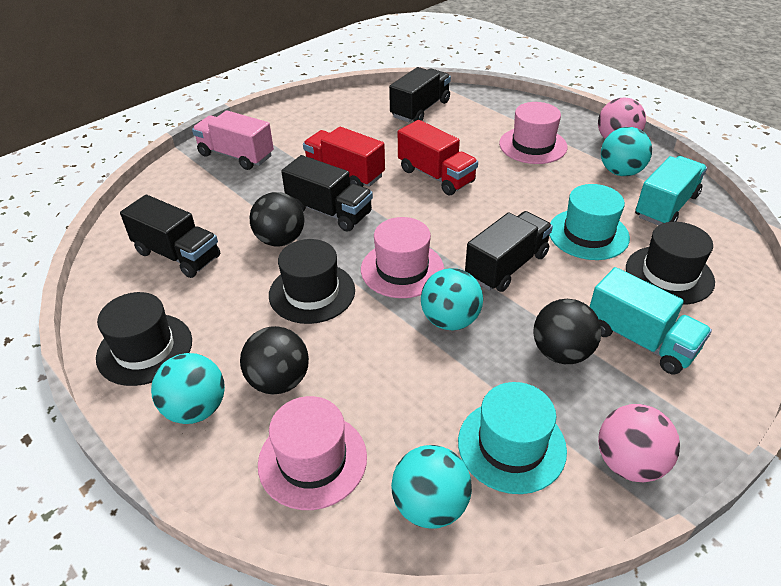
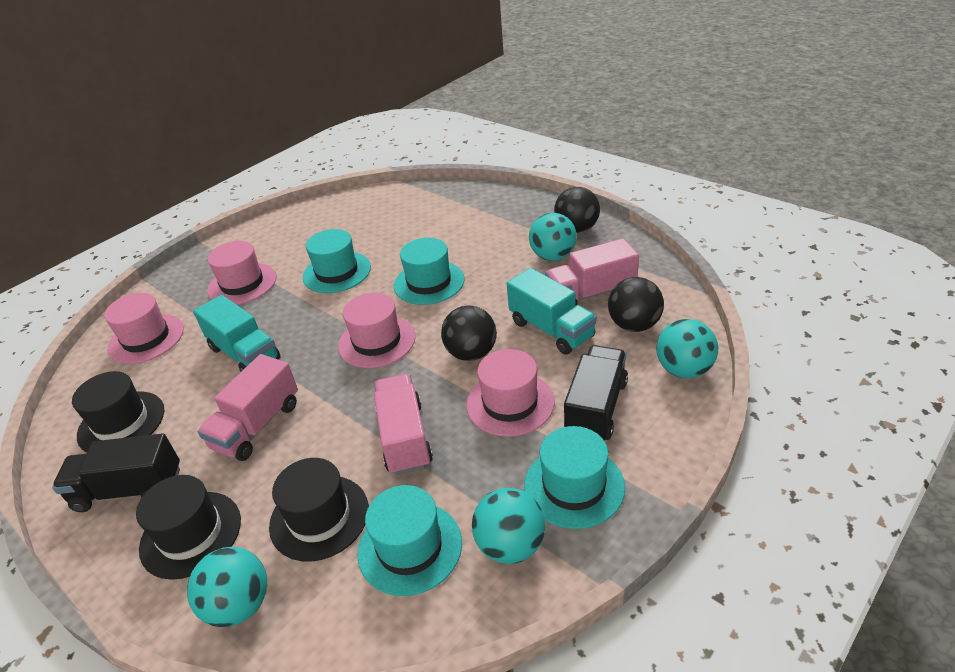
black truck: [120,195,220,278] [281,155,373,232] [389,67,451,122] [465,211,553,292] = 4 -> [52,433,180,512] [564,345,628,440] = 2
pink ball: [598,98,646,139] [598,404,680,482] = 2 -> none = 0
pink hat: [258,396,367,510] [361,217,444,298] [499,102,567,164] = 3 -> [104,293,184,364] [207,241,276,305] [338,293,416,368] [466,349,555,437] = 4
pink truck: [192,110,274,170] = 1 -> [198,354,298,461] [374,374,433,475] [545,238,639,306] = 3
red truck: [303,127,385,187] [398,120,478,195] = 2 -> none = 0
turquoise hat: [458,382,567,494] [549,184,630,260] = 2 -> [303,229,371,293] [357,485,462,596] [394,238,465,305] [524,426,625,529] = 4

